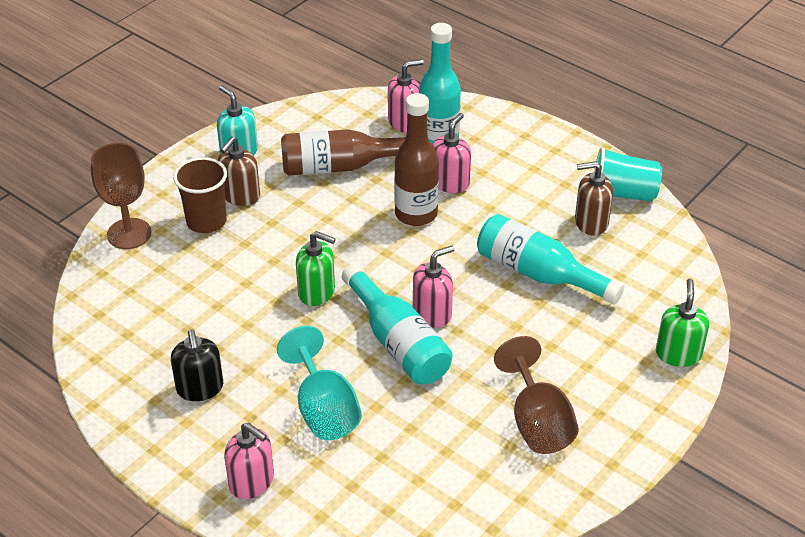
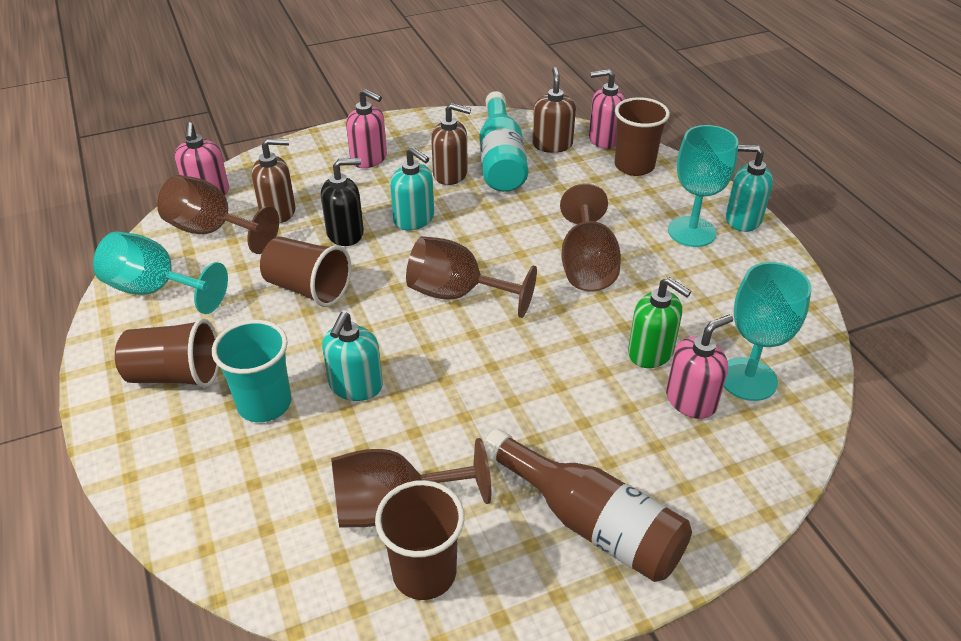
brown bottle: [281,129,406,176] [394,93,439,226] = 2 -> [484,429,692,582] = 1
brown cup: [173,157,227,233] = 1 -> [115,318,219,388] [260,237,351,307] [375,480,465,600] [615,97,670,176] = 4
brown goblet: [91,143,151,249] [494,336,579,454] = 2 -> [157,175,279,254] [331,438,491,528] [406,236,537,318] [560,184,621,291] = 4
brown soap dispenser: [218,136,260,206] [575,161,613,236] = 2 -> [252,138,296,223] [431,103,471,185] [532,67,576,153] = 3
green soap dispenser: [296,231,336,306] [656,278,709,367] = 2 -> [628,277,691,368] = 1
turquoise bottle: [342,264,453,385] [419,23,461,143] [477,214,624,304] = 3 -> [479,91,528,192] = 1
turquoise goblet: [277,326,362,440] = 1 -> [93,231,228,314] [668,125,738,247] [724,262,811,401] = 3
turquoise soap dispenser: [217,85,258,156] = 1 -> [322,312,383,401] [390,147,434,230] [726,145,773,232] = 3

